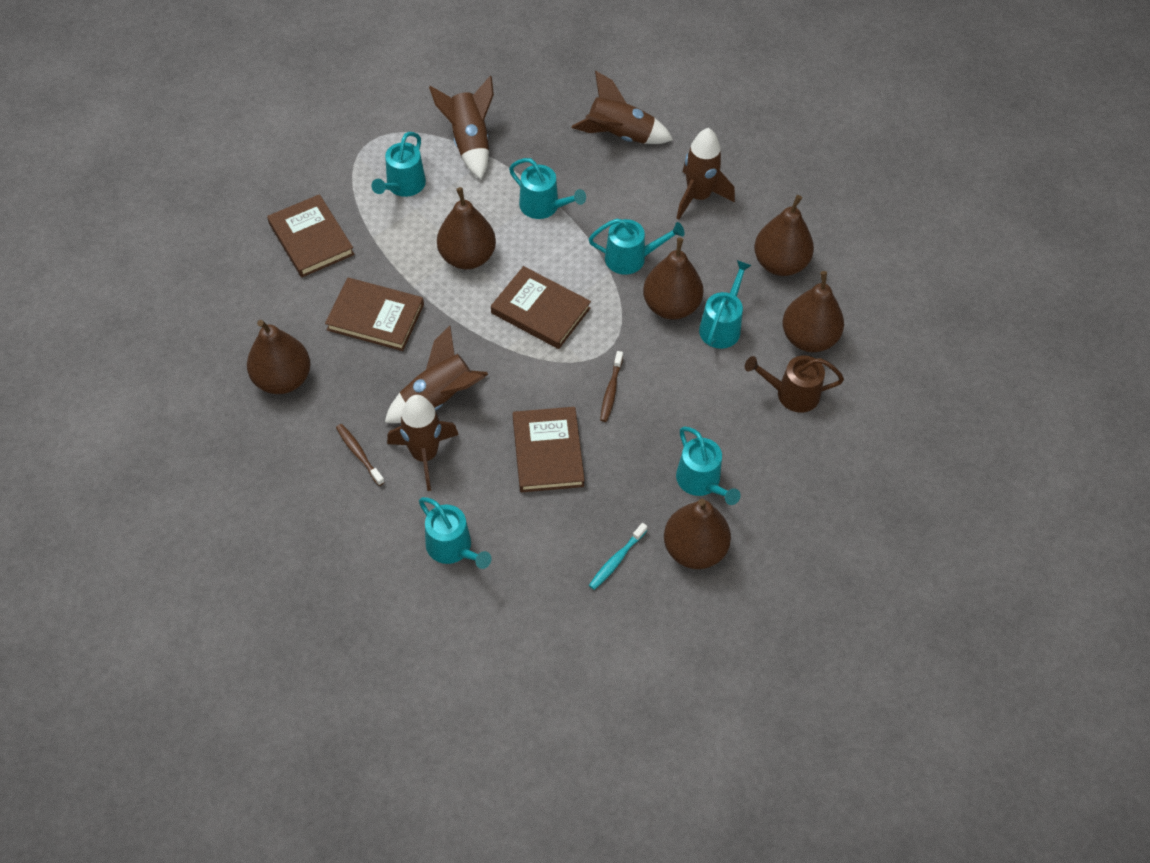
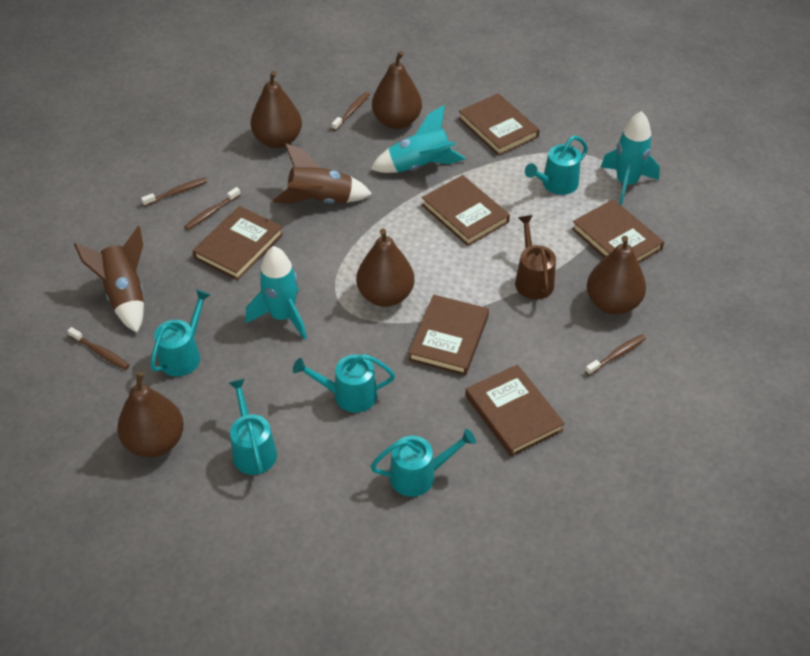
brown book: [267,194,355,277] [325,278,424,351] [491,266,591,349] [513,407,585,492] = 4 -> [193,206,283,280] [408,295,489,375] [422,175,510,246] [458,93,540,156] [465,364,565,457] [572,199,664,263] = 6
brown pear: [247,320,311,394] [437,187,496,269] [643,238,703,320] [664,499,731,569] [754,195,814,276] [782,271,844,352] = 6 -> [117,371,184,457] [250,71,302,148] [356,229,414,307] [372,51,422,129] [587,236,646,315] = 5
brown rocket: [385,326,488,423] [387,395,459,491] [429,76,494,179] [572,71,673,144] [677,128,735,220] = 5 -> [74,226,144,333] [273,143,372,204] = 2
brown toothbrush: [336,424,385,486] [600,351,623,422] = 2 -> [67,327,129,370] [141,178,207,206] [184,187,241,230] [332,92,370,131] [585,334,646,375] = 5
turquoise rocket: none = 0 -> [245,246,307,340] [371,105,466,173] [601,111,660,206] = 3
turquoise toothbrush: [589,523,647,590] = 1 -> none = 0
turquoise watering can: [372,132,426,197] [419,497,492,569] [509,158,586,219] [589,219,685,275] [676,426,741,505] [699,260,752,349] = 6 -> [150,289,211,377] [229,379,277,475] [293,354,395,413] [371,429,476,497] [525,136,588,195] = 5

